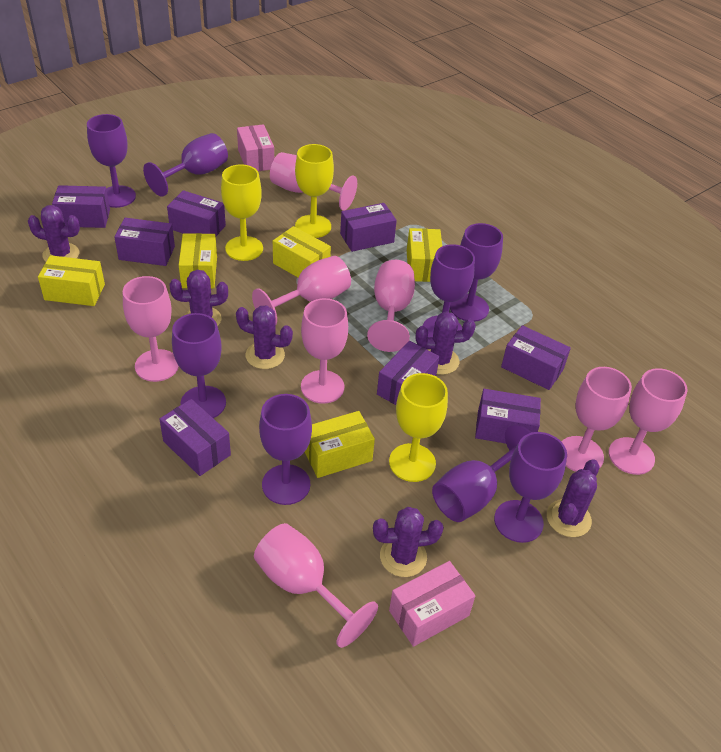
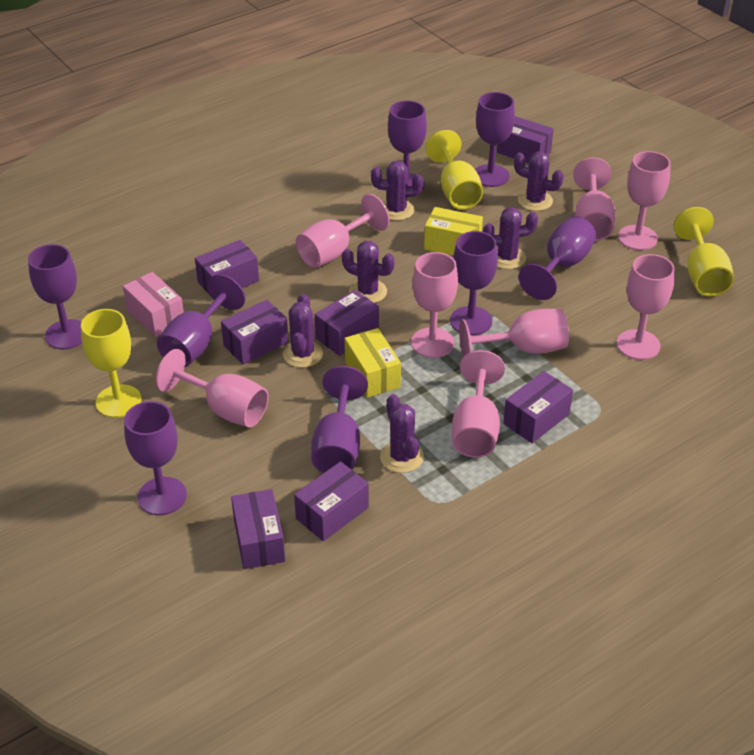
pink box: [237,124,274,171] [389,561,475,647] = 2 -> [123,272,184,337] = 1
purple box: [52,185,110,228] [114,218,175,266] [159,399,231,476] [167,190,226,236] [340,203,397,252] [377,341,440,405] [475,389,541,444] [501,325,571,390] = 8 -> [195,240,259,298] [221,300,289,365] [231,489,285,569] [294,461,369,541] [315,290,379,356] [497,116,554,163] [503,371,573,443] = 7
yellow box: [38,255,105,306] [179,233,217,288] [273,226,331,278] [305,411,375,478] [407,228,442,282] = 5 -> [345,328,401,398] [424,207,483,256] = 2

